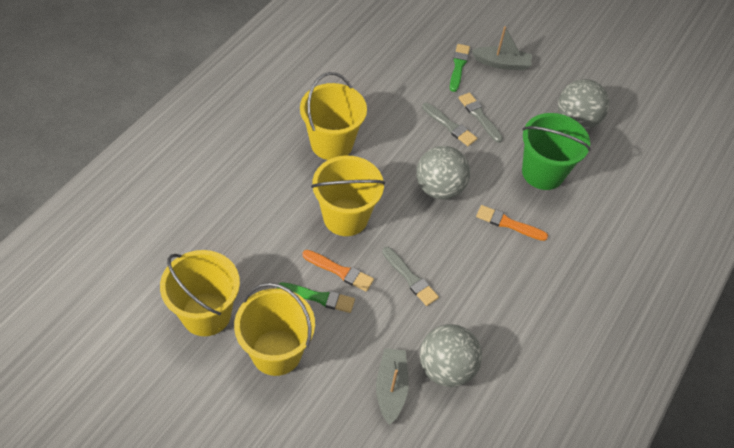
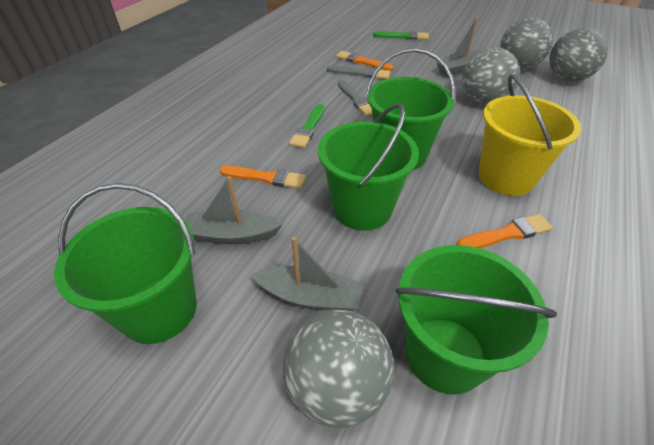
green bucket: [522,113,591,190] = 1 -> [54,183,197,344] [318,103,419,231] [366,48,455,170] [395,245,557,394] = 4
grey ball: [416,146,470,200] [420,324,482,387] [558,79,609,129] = 3 -> [283,309,394,428] [462,47,520,105] [500,17,553,69] [549,28,608,82] = 4
grey boat: [376,348,409,425] [471,26,532,71] = 2 -> [185,176,283,244] [251,237,363,311] [436,18,481,77] = 3
grey brush: [382,247,439,306] [422,103,477,146] [459,92,503,143] = 3 -> [327,66,390,79] [338,80,372,116] = 2
orange brush: [302,250,374,292] [476,205,548,241] = 2 -> [219,166,306,189] [336,51,394,71] [457,214,553,248] = 3
yellow bucket: [160,250,240,336] [234,283,315,376] [300,72,367,160] [311,156,385,236] = 4 -> [479,74,581,196] = 1

